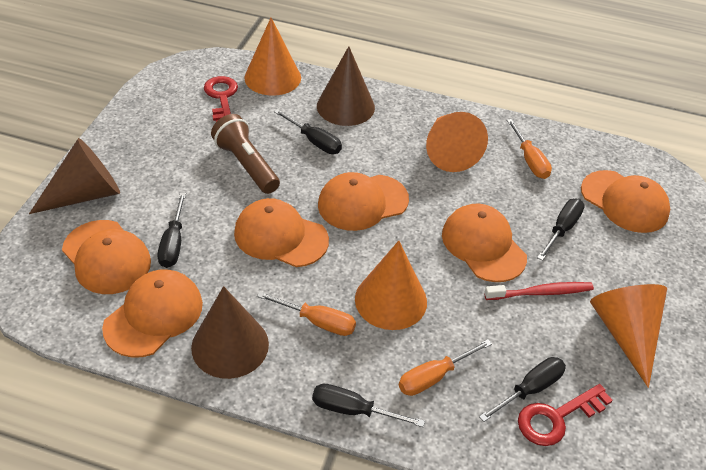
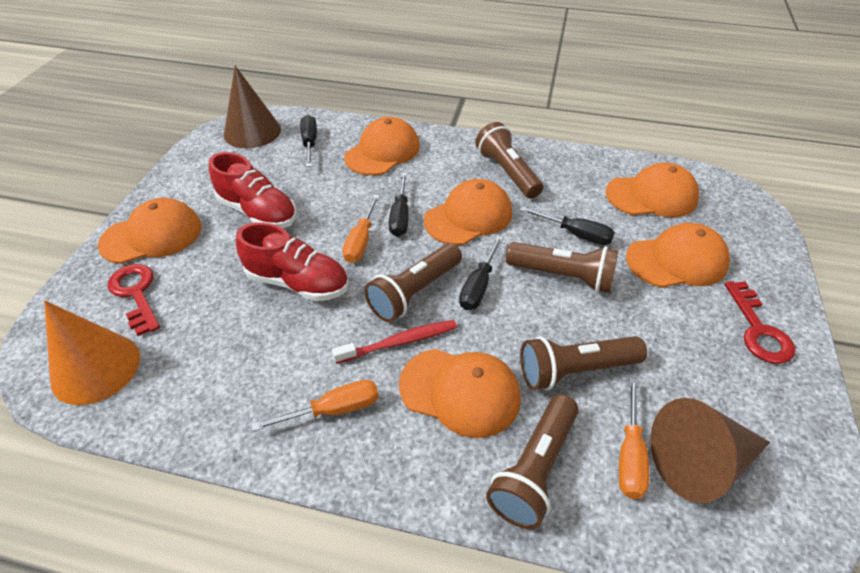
black screwdriver: [158,193,186,268] [274,109,342,154] [312,384,425,427] [479,357,566,422] [537,199,585,261] = 5 -> [300,115,317,167] [389,173,409,237] [459,236,503,310] [520,207,615,245] = 4
brown cone: [29,138,120,214] [191,286,269,379] [317,46,375,126] = 3 -> [224,66,281,148] [650,398,770,503] = 2
brown flashlight: [211,114,280,194] = 1 -> [364,243,462,322] [475,122,543,198] [486,394,579,529] [506,242,619,293] [520,336,647,390] = 5
orange cone: [244,18,301,96] [355,241,427,330] [426,112,488,172] [590,284,667,388] = 4 -> [44,301,140,405] = 1
red shoe: none = 0 -> [209,152,297,228] [236,222,349,301] = 2

